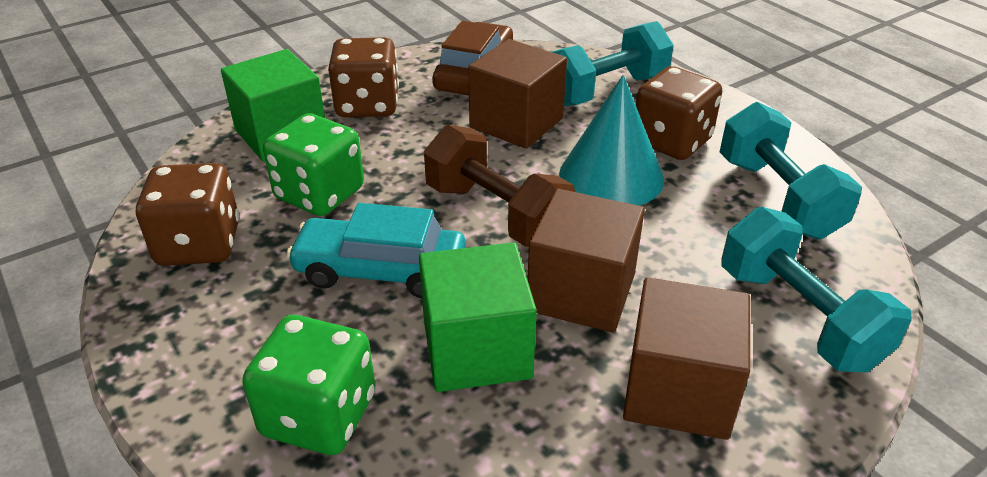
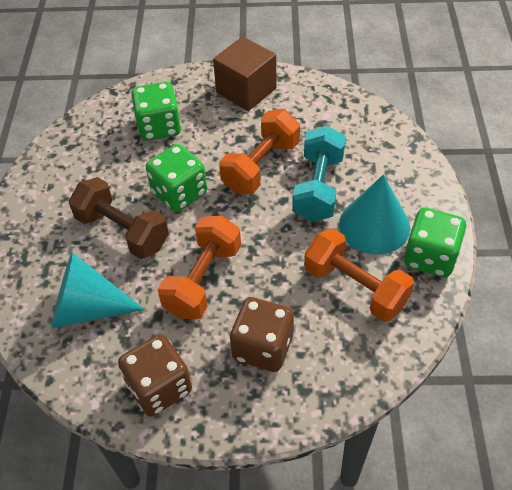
brown car: [432,21,513,96] = 1 -> none = 0
brown cube: [468,39,567,149] [528,189,645,333] [623,277,750,440] = 3 -> [213,36,276,111] = 1
brown dice: [136,163,239,266] [328,37,399,117] [636,66,722,160] = 3 -> [118,334,192,416] [230,297,294,372] = 2
green cube: [221,49,325,161] [419,242,537,392] = 2 -> none = 0
green dice: [242,315,375,455] [263,113,364,216] = 2 -> [131,82,181,141] [146,144,207,212] [404,207,466,277] = 3
orange dumbbell: none = 0 -> [158,215,241,319] [219,110,300,194] [304,228,414,322] = 3
turquoise car: [286,203,466,299] = 1 -> none = 0
turquoise cone: [559,75,664,206] = 1 -> [52,252,145,328] [339,174,410,255] = 2
turquoise dumbbell: [552,21,674,106] [720,102,862,239] [721,207,912,372] = 3 -> [292,126,346,222] = 1

